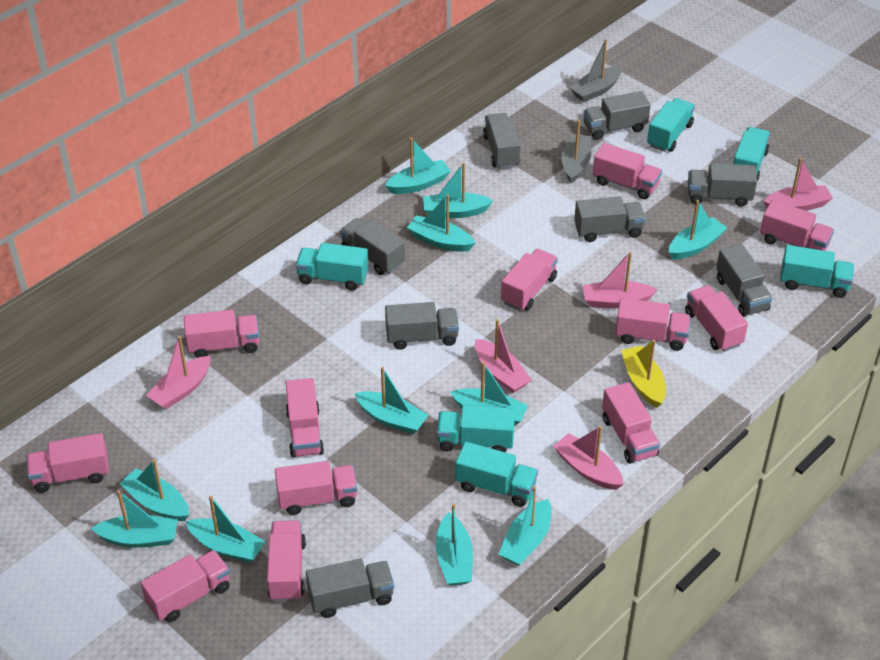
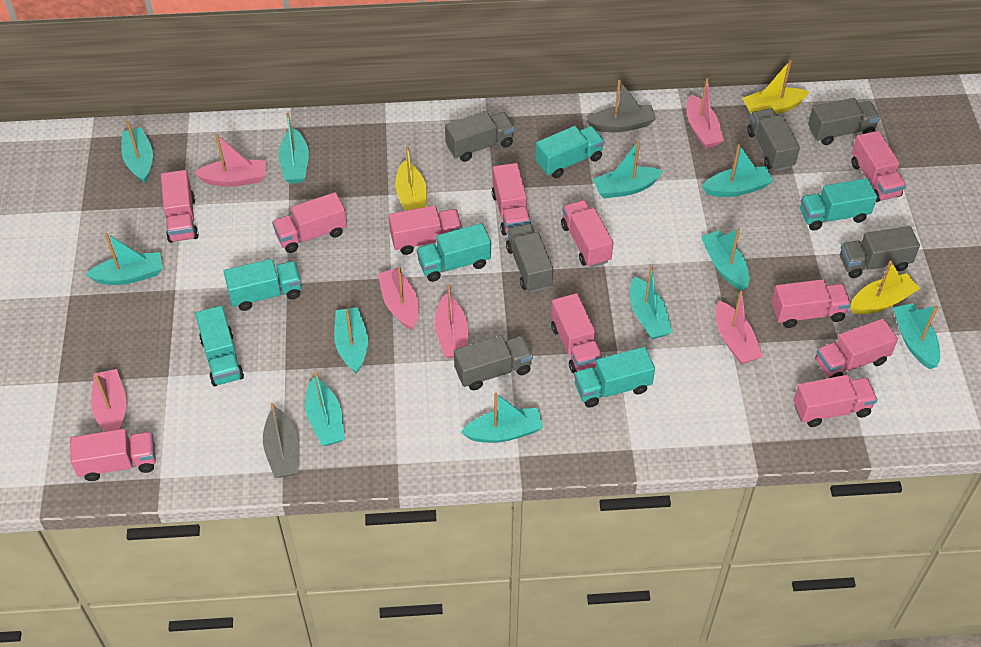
grey truck: [306,559,394,618] [340,218,405,275] [385,302,459,350] [483,113,521,169] [574,196,646,242] [583,91,651,140] [688,163,757,206] [716,244,773,317] = 8 -> [445,111,515,162] [454,335,533,390] [506,223,553,293] [747,108,800,171] [808,98,880,145] [840,226,920,278] = 6
pink boat: [146,336,211,409] [475,319,532,393] [554,426,624,490] [583,252,657,308] [763,158,833,211] = 5 -> [91,369,126,432] [194,134,266,187] [378,267,419,330] [435,285,468,358] [687,78,724,148] [716,291,763,364] = 6
pink truck: [26,433,109,493] [141,550,230,622] [184,310,259,358] [267,520,306,602] [275,461,357,515] [285,378,324,458] [501,249,558,311] [593,143,662,199] [602,382,660,464] [615,298,690,351] [685,285,748,352] [760,200,834,251] = 12 -> [70,429,156,481] [161,170,199,243] [272,192,347,253] [388,205,462,255] [492,163,531,235] [551,293,603,373] [561,200,613,268] [771,279,851,328] [793,375,877,427] [815,319,898,378] [852,131,906,202] = 11
yellow boat: [621,340,666,408] = 1 -> [395,146,427,211] [742,60,809,114] [850,260,920,314] = 3

